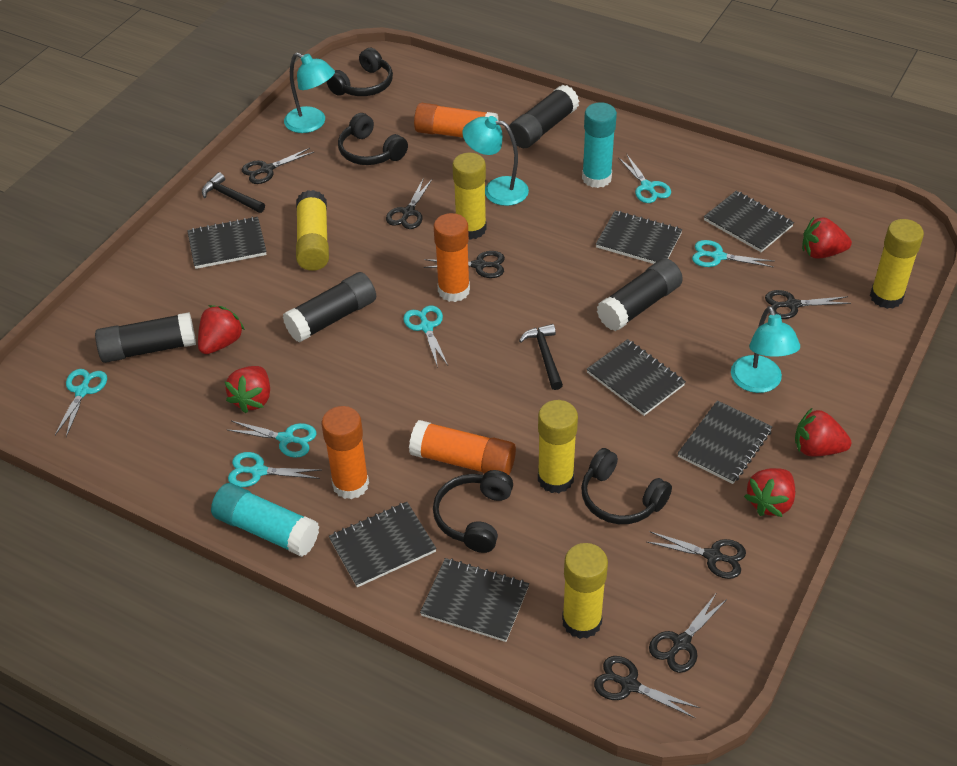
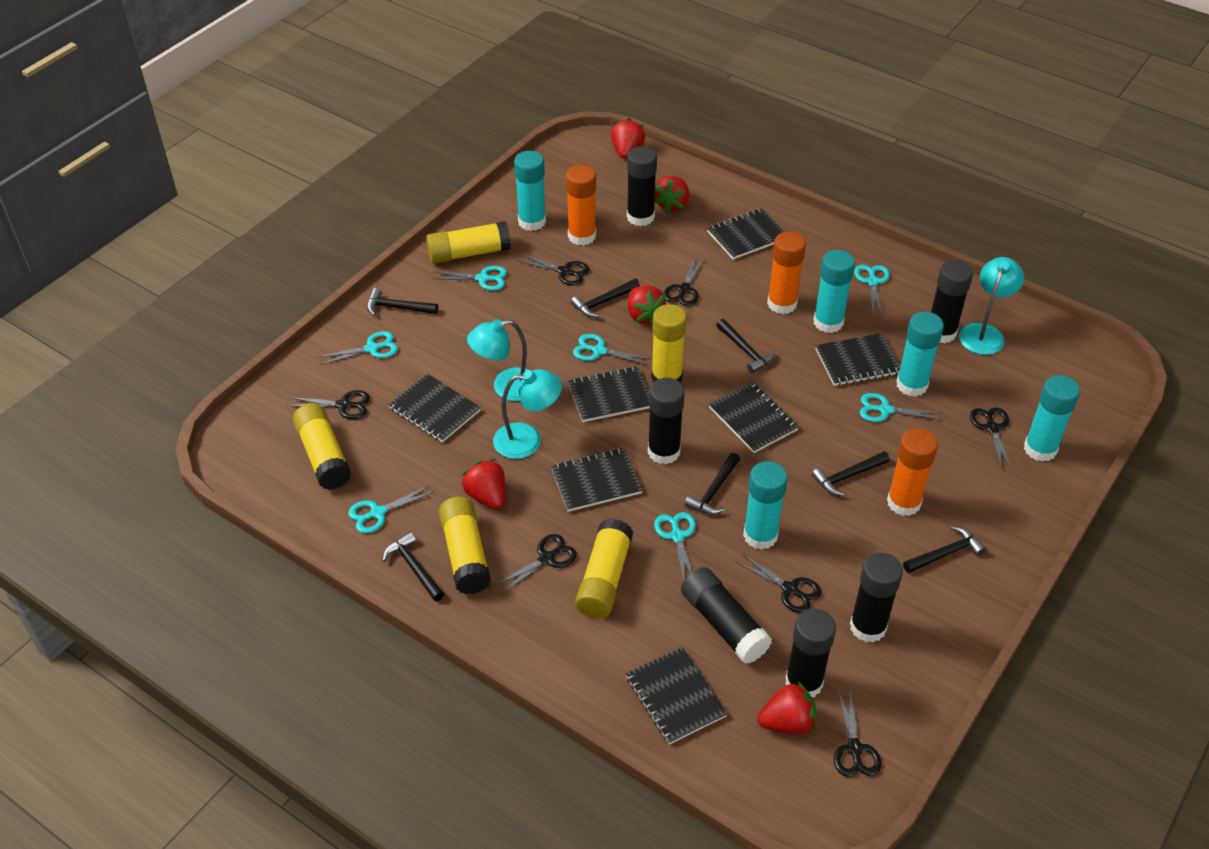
black glue stick: [95,312,196,363] [283,272,376,343] [509,85,579,148] [597,258,683,331] = 4 -> [627,146,657,226] [648,378,685,464] [681,567,772,664] [785,608,836,697] [850,553,903,643] [931,260,973,344] = 6
black hammer: [202,172,265,213] [519,324,563,390] = 2 -> [367,288,438,316] [382,532,444,601] [571,279,640,318] [685,453,740,515] [716,319,774,373] [812,451,890,496] [903,526,986,573] = 7
black headphones: [326,48,393,96] [338,113,408,165] [433,470,513,553] [581,448,672,524] = 4 -> none = 0
orange glue stick: [322,406,369,499] [409,420,516,475] [414,103,498,138] [434,213,470,302] = 4 -> [566,165,596,246] [767,231,806,314] [887,428,938,516] = 3
turquoise glue stick: [211,483,319,557] [582,102,617,188] = 2 -> [514,151,546,231] [743,461,788,550] [814,250,855,333] [896,312,944,397] [1024,375,1080,462] = 5
turquoise scissors: [55,369,107,437] [228,421,316,458] [228,452,321,487] [403,306,448,368] [618,155,671,203] [692,240,774,268] = 6 -> [318,331,398,365] [348,485,434,534] [431,266,507,290] [573,334,651,365] [654,512,696,582] [854,265,890,316] [860,393,942,422] = 7

